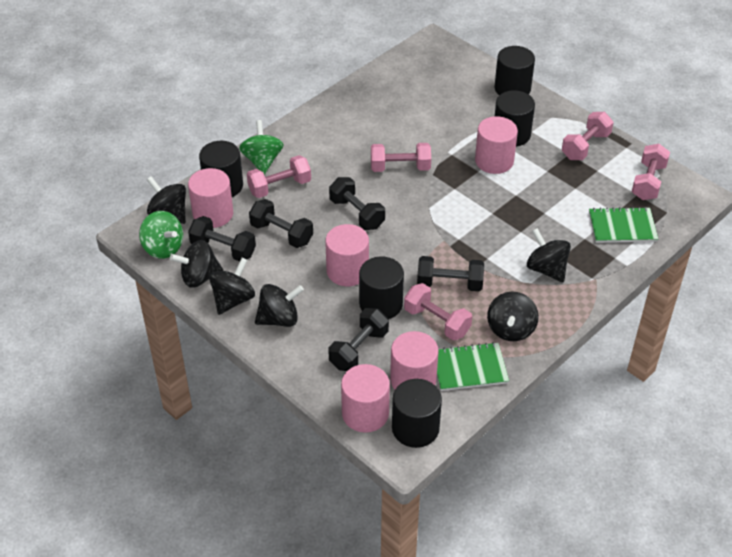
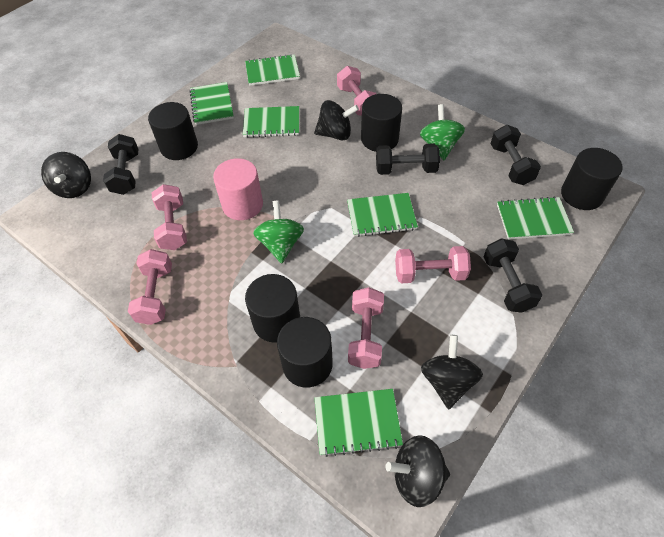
black dumbbell: [188,216,256,261] [249,199,313,248] [328,308,389,371] [329,177,385,230] [417,256,484,291] = 5 -> [103,134,139,195] [376,143,440,175] [483,238,542,313] [490,125,541,185] = 4
black spinning top: [147,176,186,224] [170,240,223,288] [209,258,255,315] [255,284,304,327] [487,292,539,341] [527,228,571,283] = 6 -> [41,152,91,198] [314,100,359,141] [385,435,450,507] [421,335,483,409] = 4
green notebook: [437,342,509,391] [589,207,658,243] = 2 -> [190,82,234,125] [243,106,299,138] [245,54,300,86] [314,389,403,457] [347,193,418,237] [497,196,574,239] = 6
pink cylinder: [188,168,233,228] [325,224,369,286] [341,364,390,433] [390,331,439,390] [475,116,518,174] = 5 -> [213,158,263,220] = 1

